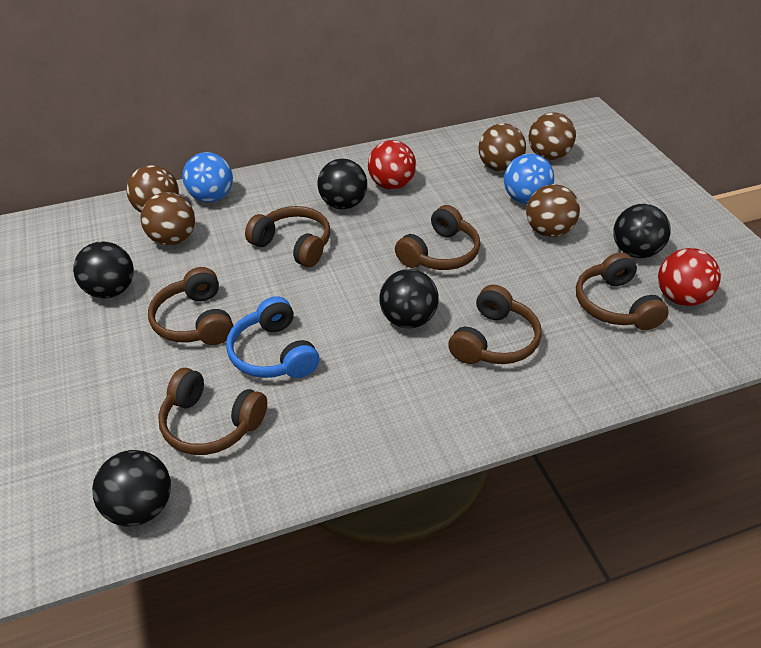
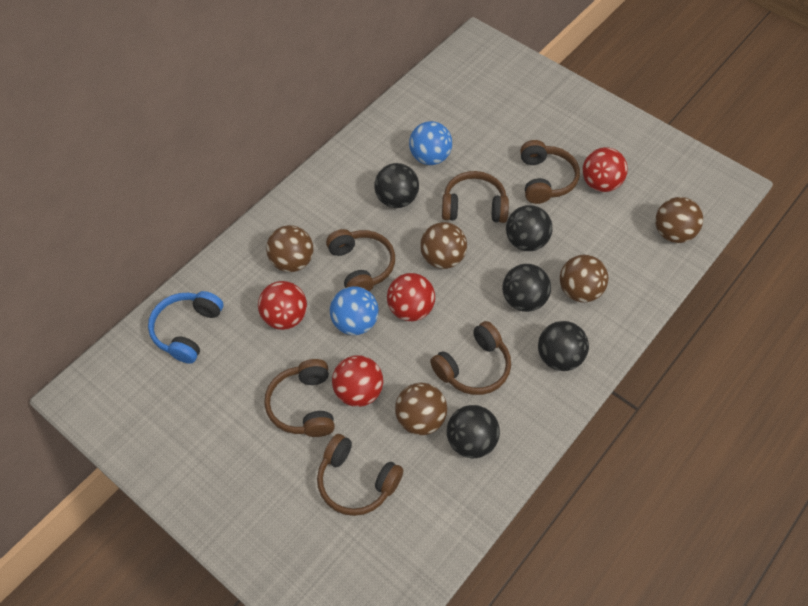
red ball: [368,140,416,190] [658,248,721,306] = 2 -> [258,281,307,330] [332,355,383,407] [387,273,435,321] [582,147,628,192] = 4

